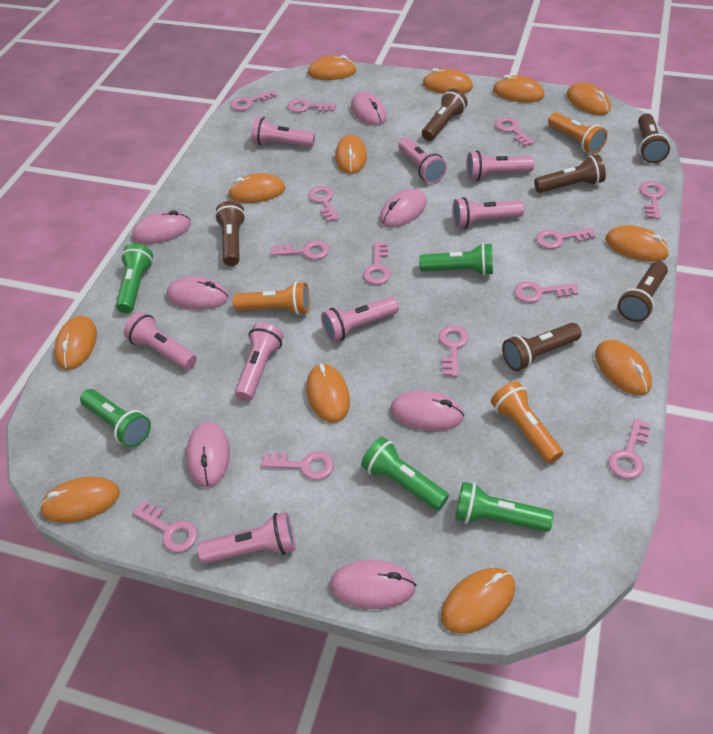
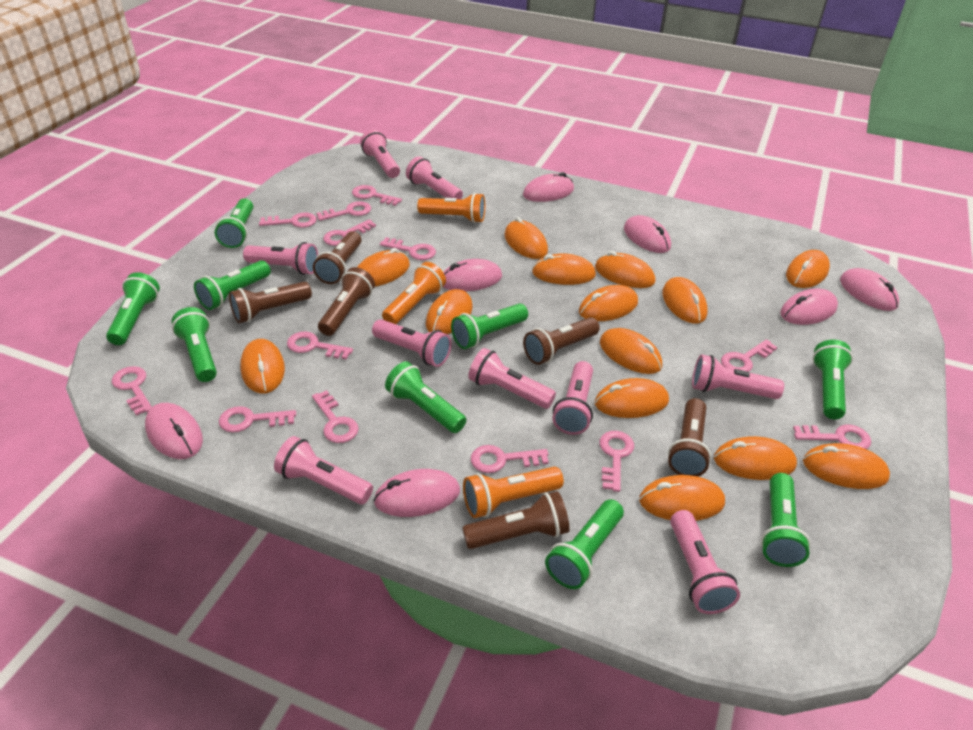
green flashlight: [80,389,151,447] [116,244,153,313] [361,437,449,511] [419,243,493,276] [455,482,553,532] = 5 -> [106,272,160,345] [171,307,217,382] [194,260,271,310] [215,198,253,248] [385,361,466,433] [451,303,528,349] [545,499,624,589] [761,473,811,567] [812,340,853,419] = 9
orange mouse: [39,476,120,523] [54,316,97,370] [228,173,285,203] [306,363,350,423] [308,55,357,80] [335,134,367,174] [423,68,473,94] [441,568,515,634] [493,75,544,102] [566,82,611,115] [595,340,652,395] [605,225,670,262] = 12 -> [240,339,285,394] [357,248,410,286] [426,289,473,334] [504,217,548,259] [532,253,596,285] [579,285,638,321] [595,251,655,288] [595,378,669,418] [600,328,662,374] [639,475,725,521] [662,277,708,324] [714,436,797,480] [786,250,830,288] [803,443,890,489] = 14
pink flashlight: [124,312,197,370] [197,512,296,564] [235,322,283,401] [251,117,315,147] [321,297,399,342] [398,137,447,183] [452,197,524,229] [466,151,535,181] = 8 -> [243,242,318,275] [274,436,373,504] [360,130,400,178] [372,319,451,367] [406,156,463,199] [468,348,556,409] [553,361,593,435] [670,510,740,614] [692,354,784,399] = 9

